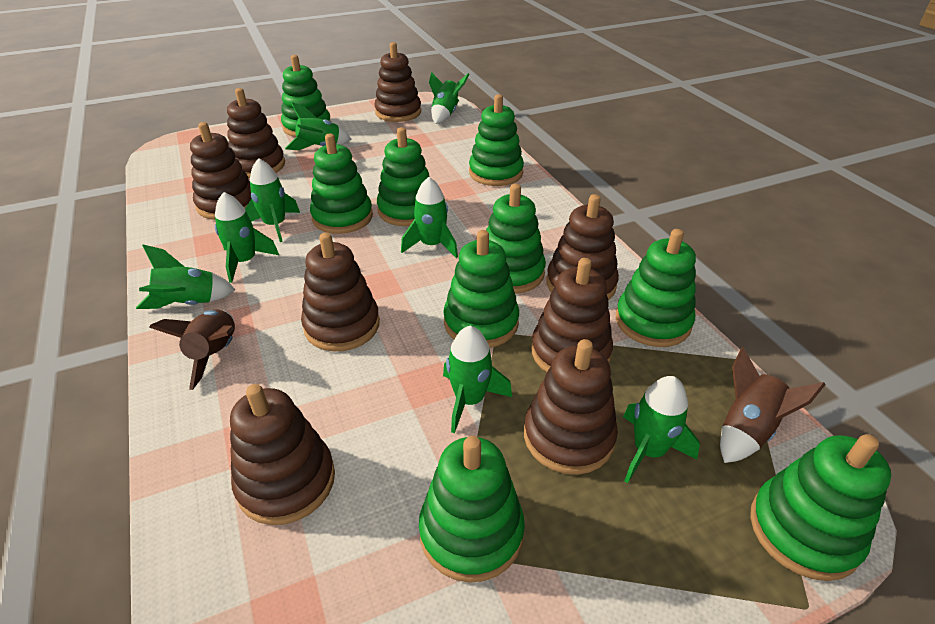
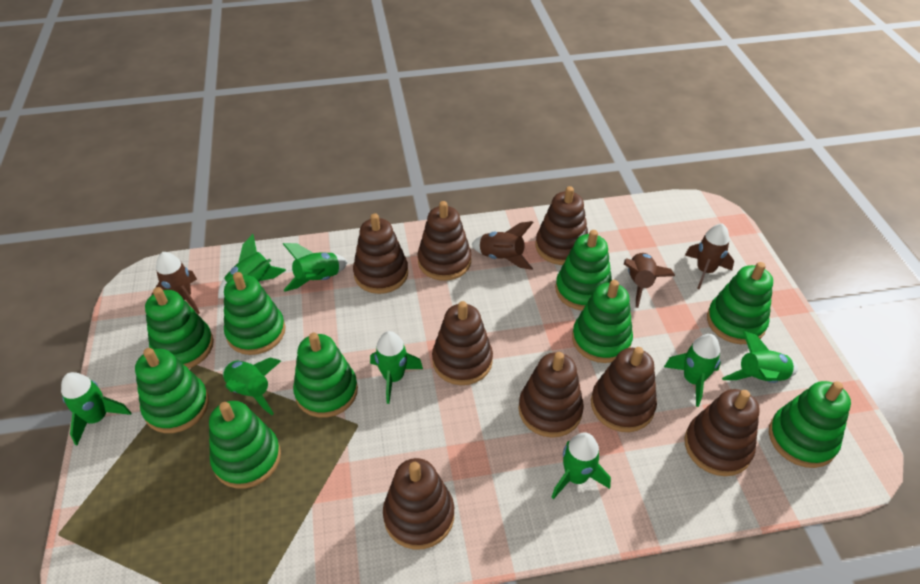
brown rocket: [149,310,235,390] [720,347,826,463] = 2 -> [151,252,200,314] [471,221,533,270] [624,253,675,308] [685,223,734,290] = 4

